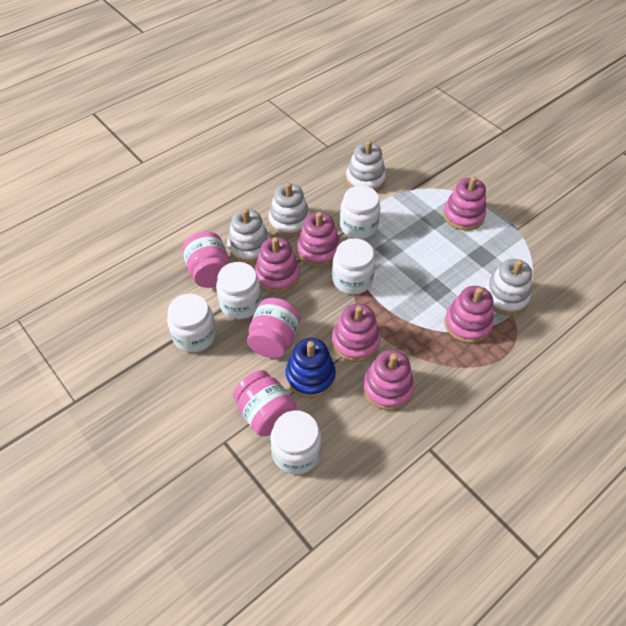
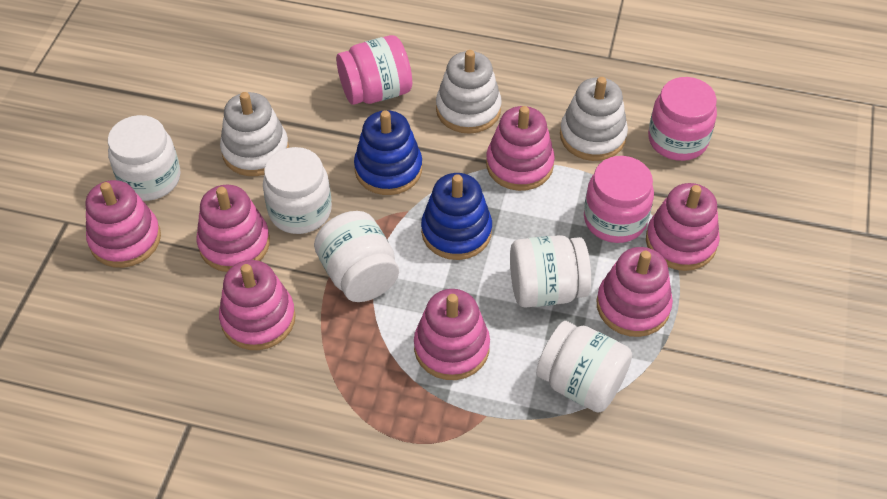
blue stacking toy: [286,338,336,398] = 1 -> [354,110,422,195] [421,173,492,260] = 2
pink stacking toy: [255,237,300,293] [297,212,340,267] [332,304,380,362] [363,350,414,410] [443,176,486,231] [444,286,494,344] = 6 -> [85,180,161,268] [197,185,270,272] [219,260,296,350] [414,289,490,380] [486,106,555,191] [597,247,673,337] [646,183,720,271] = 7
white stacking toy: [227,208,270,264] [268,182,310,237] [346,140,386,192] [484,259,532,315] = 4 -> [220,92,289,176] [436,50,502,134] [560,77,628,161] = 3

